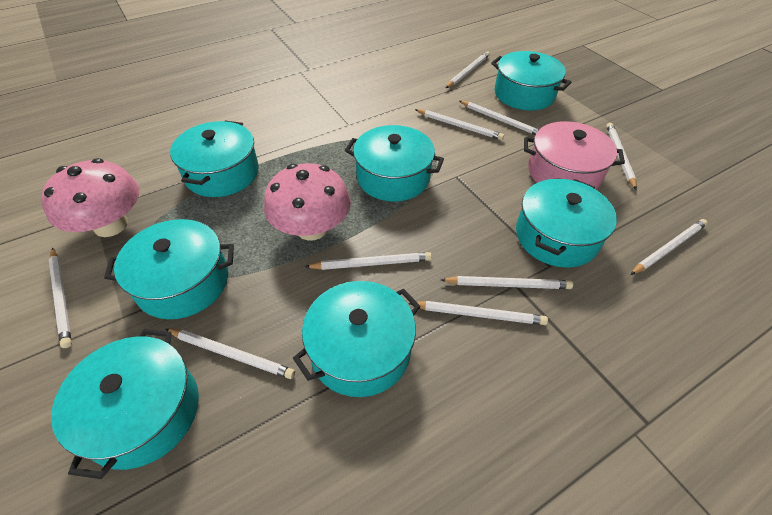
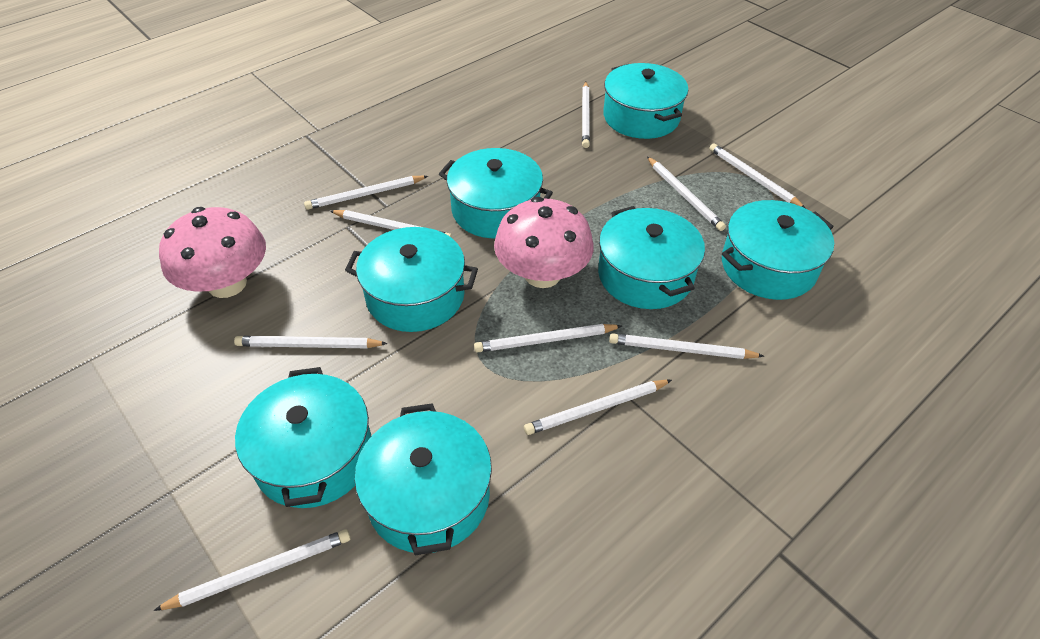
pink pot: [524,121,625,189] = 1 -> none = 0

